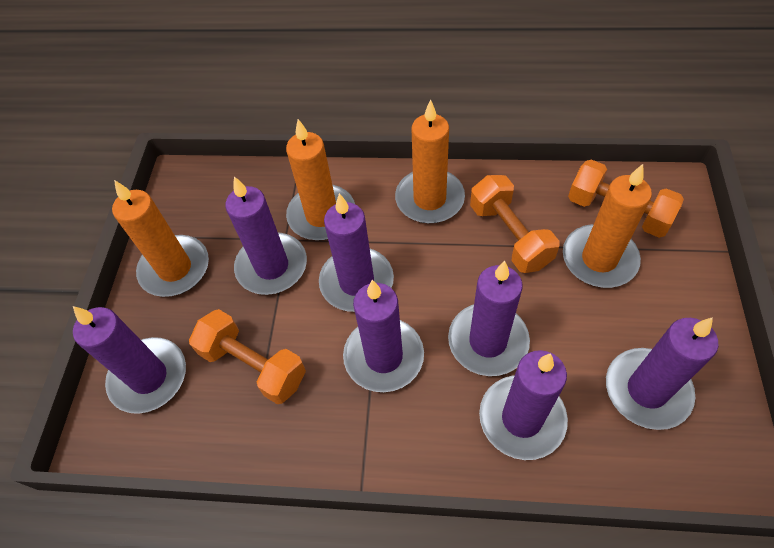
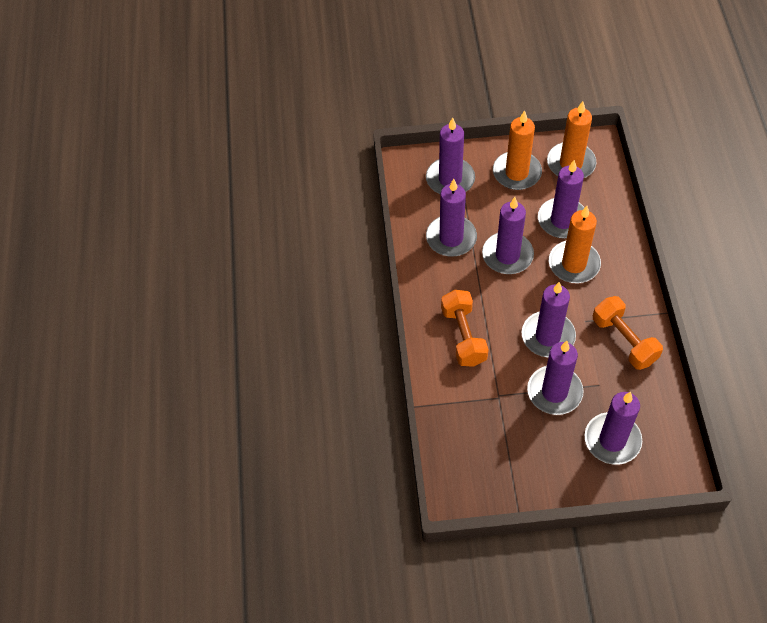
orange candle: [112,180,209,297] [286,119,355,240] [395,99,465,223] [563,164,652,288] = 4 -> [493,110,542,190] [547,101,596,178] [549,206,601,283] = 3
orange dumbbell: [189,309,306,404] [470,175,560,273] [568,160,684,238] = 3 -> [441,290,489,367] [593,296,663,370] = 2

